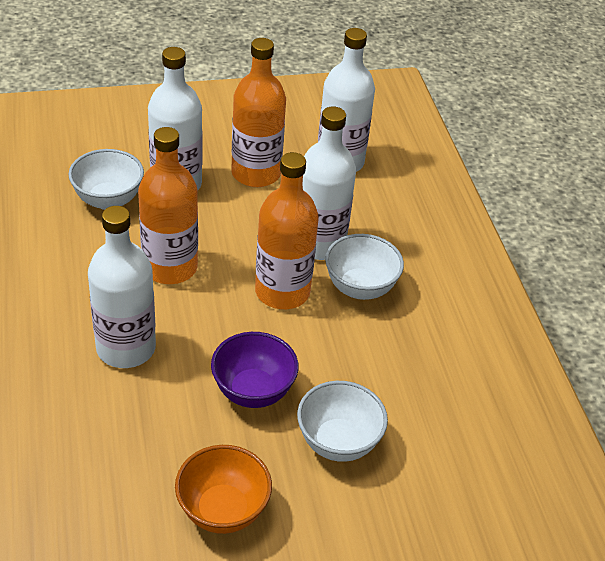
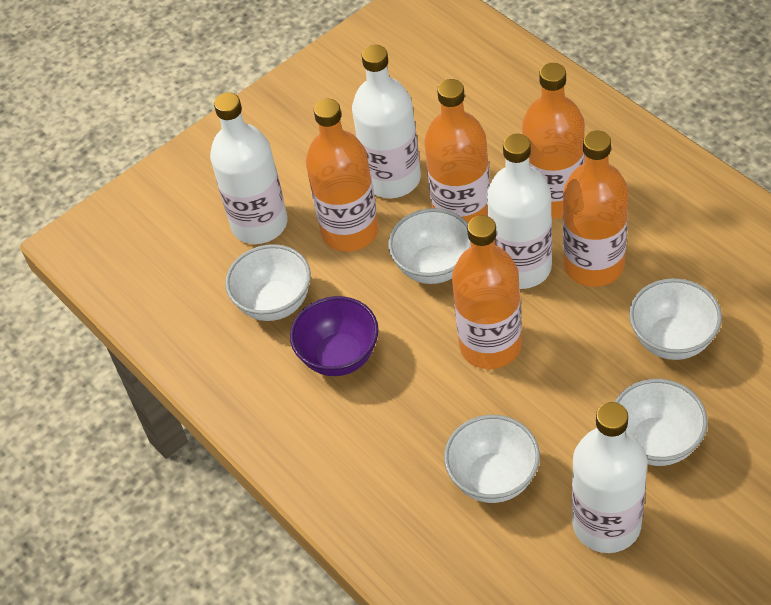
orange bottle: [138,127,198,284] [231,38,286,187] [255,152,319,309] = 3 -> [306,99,379,252] [424,79,490,223] [452,215,522,369] [522,63,585,219] [563,131,629,287] = 5
orange bowl: [175,445,272,534] = 1 -> none = 0
white bowl: [69,149,144,210] [297,381,388,462] [325,234,404,300] = 3 -> [225,244,311,321] [388,208,471,284] [444,415,540,503] [615,379,708,466] [629,278,722,360] = 5

